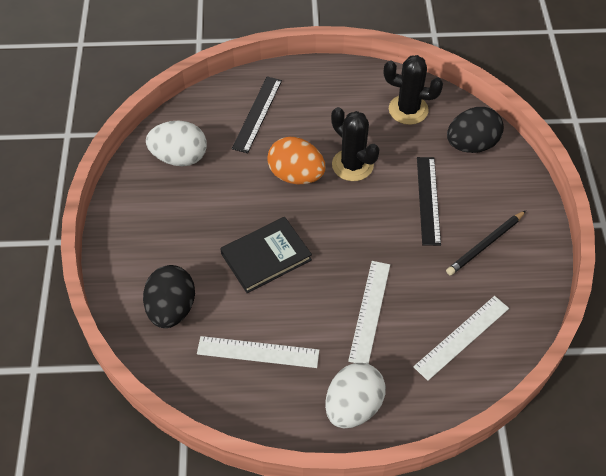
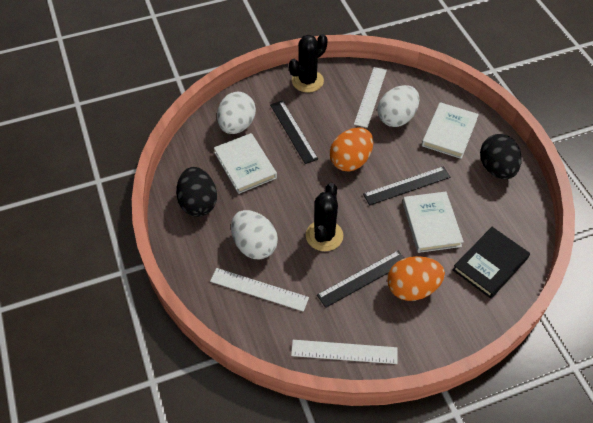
black pencil: [446,211,526,276] = 1 -> none = 0
black ruler: [232,77,282,153] [417,157,441,246] = 2 -> [270,100,318,164] [317,251,404,308] [363,167,450,205] = 3
orange egg: [267,137,326,184] = 1 -> [330,128,373,172] [387,256,445,301] = 2
white book: none = 0 -> [214,133,277,194] [403,192,464,253] [422,102,479,159] = 3
white egg: [146,120,207,166] [325,363,386,428] = 2 -> [217,92,256,134] [231,210,278,259] [378,85,419,127] = 3

